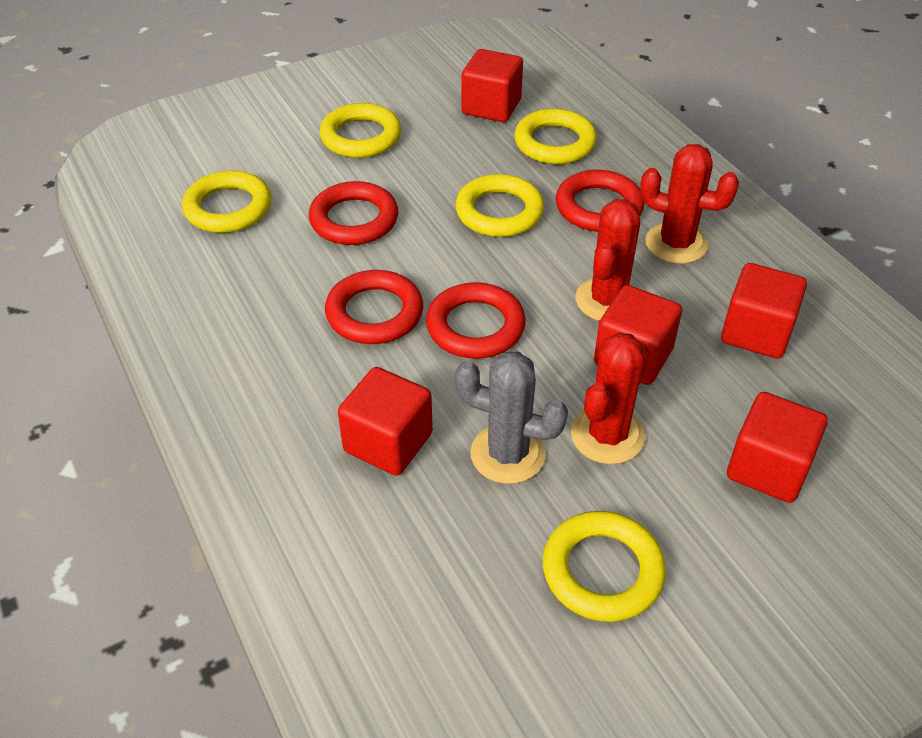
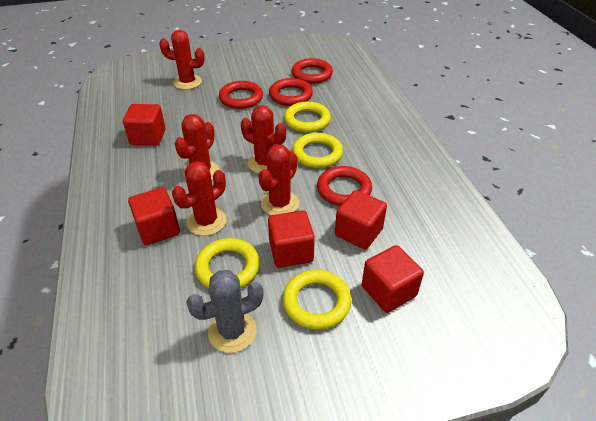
red cactus: [571,332,650,464] [575,199,640,321] [640,144,739,264] = 3 -> [159,30,204,90] [172,161,226,236] [174,114,219,180] [241,105,286,173] [258,144,299,215] = 5
yellow ring: [182,170,272,233] [319,103,401,158] [455,174,544,237] [514,109,597,164] [543,511,666,622] = 5 -> [195,238,260,288] [283,270,351,330] [284,102,331,133] [292,133,343,168] = 4

